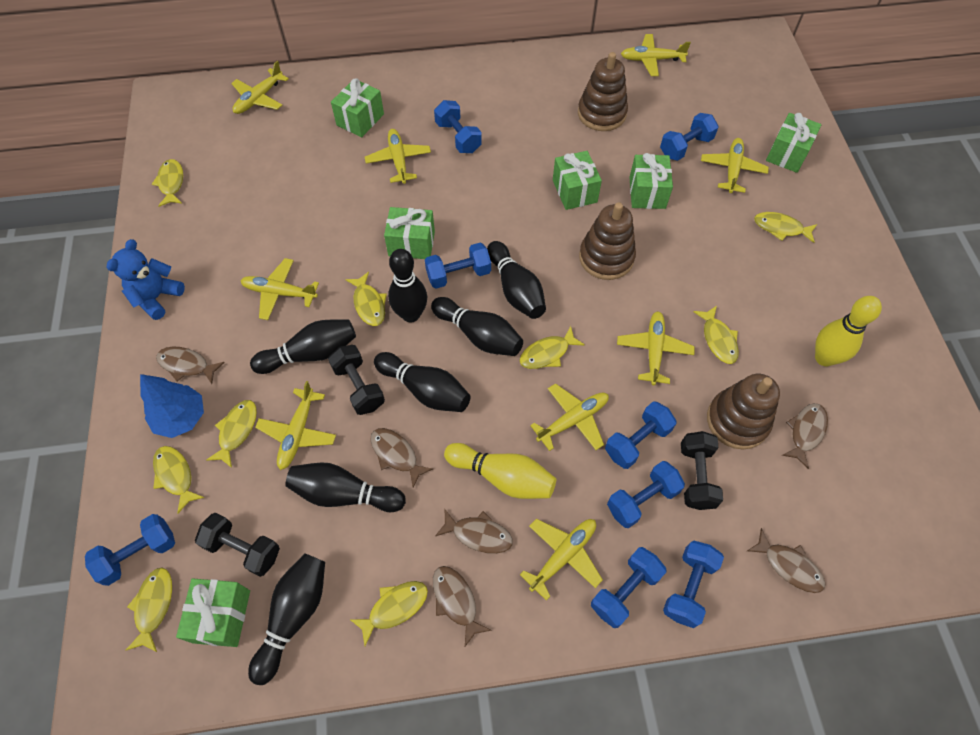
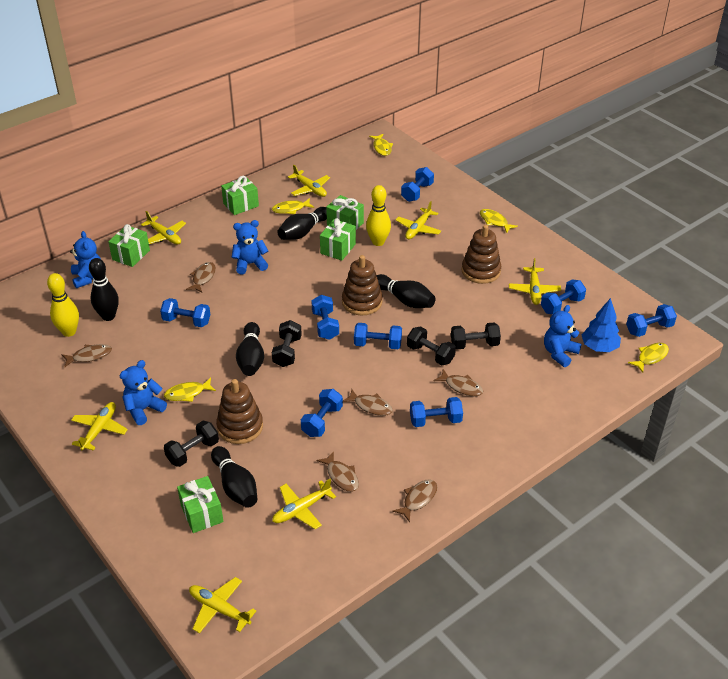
black bowling pin: [248,553,325,685] [250,319,356,374] [285,463,406,512] [374,352,471,412] [388,249,427,322] [431,297,523,356] [487,241,546,319] = 7 -> [89,258,119,321] [211,446,257,508] [236,322,264,376] [277,207,327,240] [376,274,436,308] = 5
black dumbbell: [195,513,280,577] [328,345,385,415] [681,431,723,510] = 3 -> [164,421,219,467] [272,320,302,367] [407,326,456,365] [451,323,501,350] = 4
blue teddy bear: [107,239,185,320] = 1 -> [70,231,101,288] [119,360,167,425] [232,220,268,274] [544,305,581,367] = 4
green gift: [176,578,250,647] [331,78,384,137] [384,207,435,259] [553,151,602,210] [629,153,673,209] [766,113,821,173] = 6 -> [108,224,150,267] [177,476,224,533] [221,176,259,215] [320,218,356,261] [326,195,364,230] = 5
yellow fish: [126,567,172,652] [152,159,183,207] [153,446,205,513] [206,400,257,468] [345,272,387,326] [349,581,428,646] [519,326,585,369] [693,306,739,364] [754,212,817,243] = 9 -> [164,377,216,402] [272,198,314,214] [369,134,393,156] [480,209,518,233] [628,343,669,373] = 5
yellow plane: [231,61,289,114] [241,258,319,320] [255,381,336,470] [365,129,431,184] [520,518,603,601] [530,383,609,451] [617,312,695,385] [621,34,691,76] [701,138,769,193] = 9 -> [71,402,128,451] [141,211,186,245] [189,577,256,633] [272,479,336,529] [288,165,330,197] [396,201,441,239] [509,258,561,305] = 7

